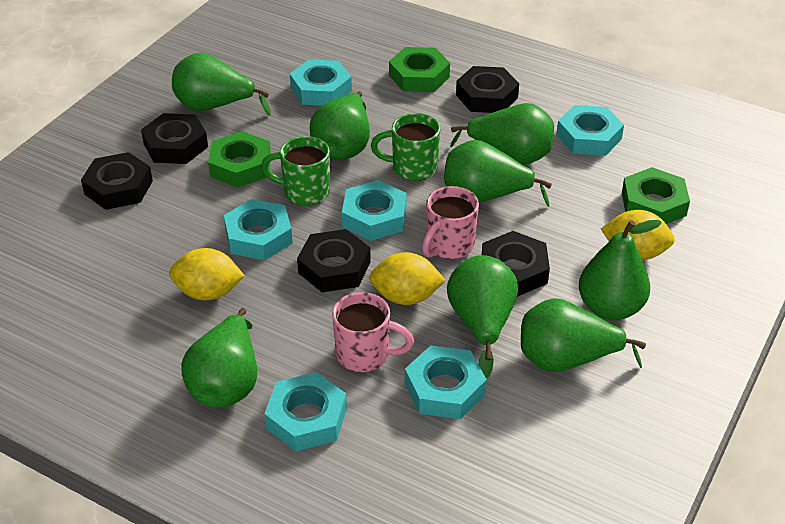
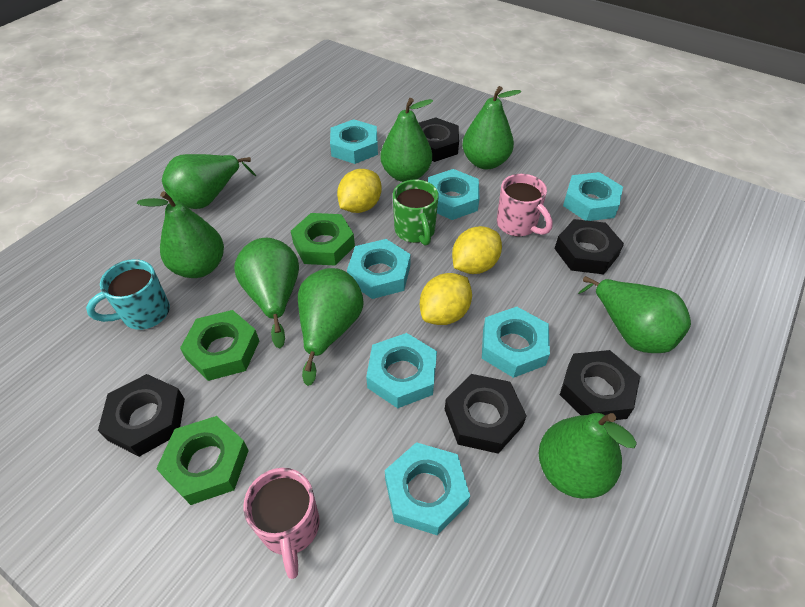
green mug: [261,136,330,206] [371,113,440,181] = 2 -> [393,179,439,246] = 1
turquoise mug: none = 0 -> [86,259,170,330] = 1
turquoise nut: [224,199,293,260] [264,372,347,451] [290,59,352,106] [342,180,407,241] [405,345,487,419] [556,105,624,156] = 6 -> [330,119,378,164] [347,239,411,299] [366,333,437,408] [385,442,470,535] [428,169,480,220] [482,307,550,378] [563,172,623,221] = 7

